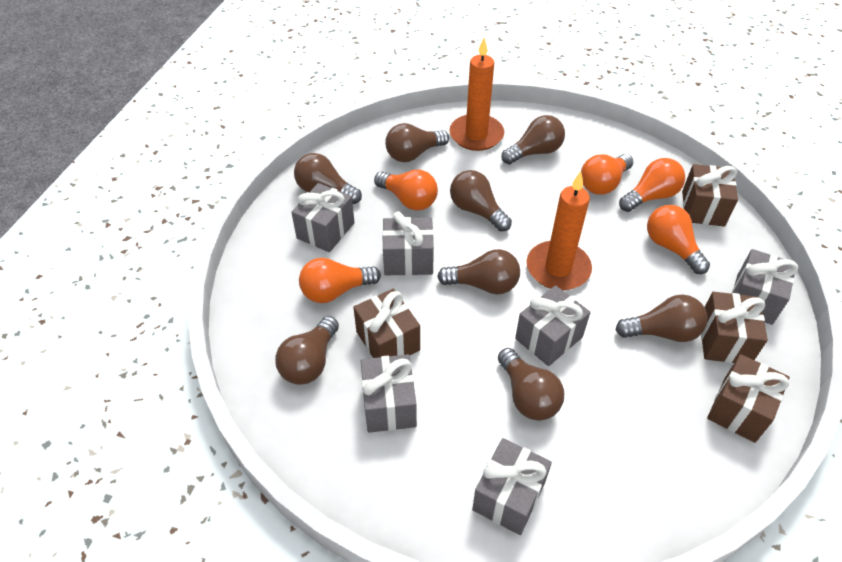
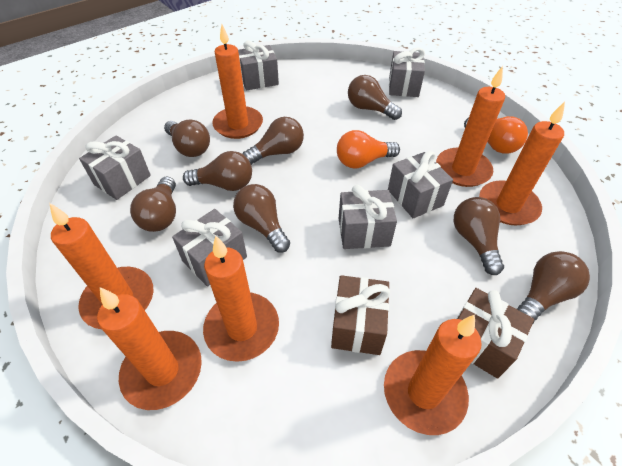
brown gift: [353,289,420,358] [682,164,738,227] [701,292,768,363] [707,354,790,443] = 4 -> [331,275,390,355] [457,288,534,379] = 2
orange candle: [449,38,504,151] [526,171,592,290] = 2 -> [50,203,153,329] [97,287,202,410] [203,236,279,362] [212,24,263,139] [384,315,482,435] [436,66,505,187] [479,102,565,226] = 7
orange light bulb: [299,258,381,303] [374,170,438,211] [581,154,633,195] [619,158,685,212] [647,205,710,274] = 5 -> [337,130,400,168] [464,116,528,154] = 2

